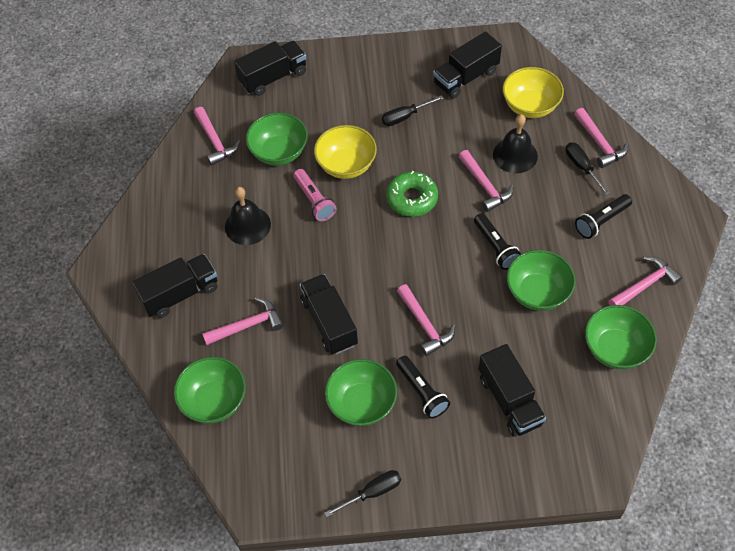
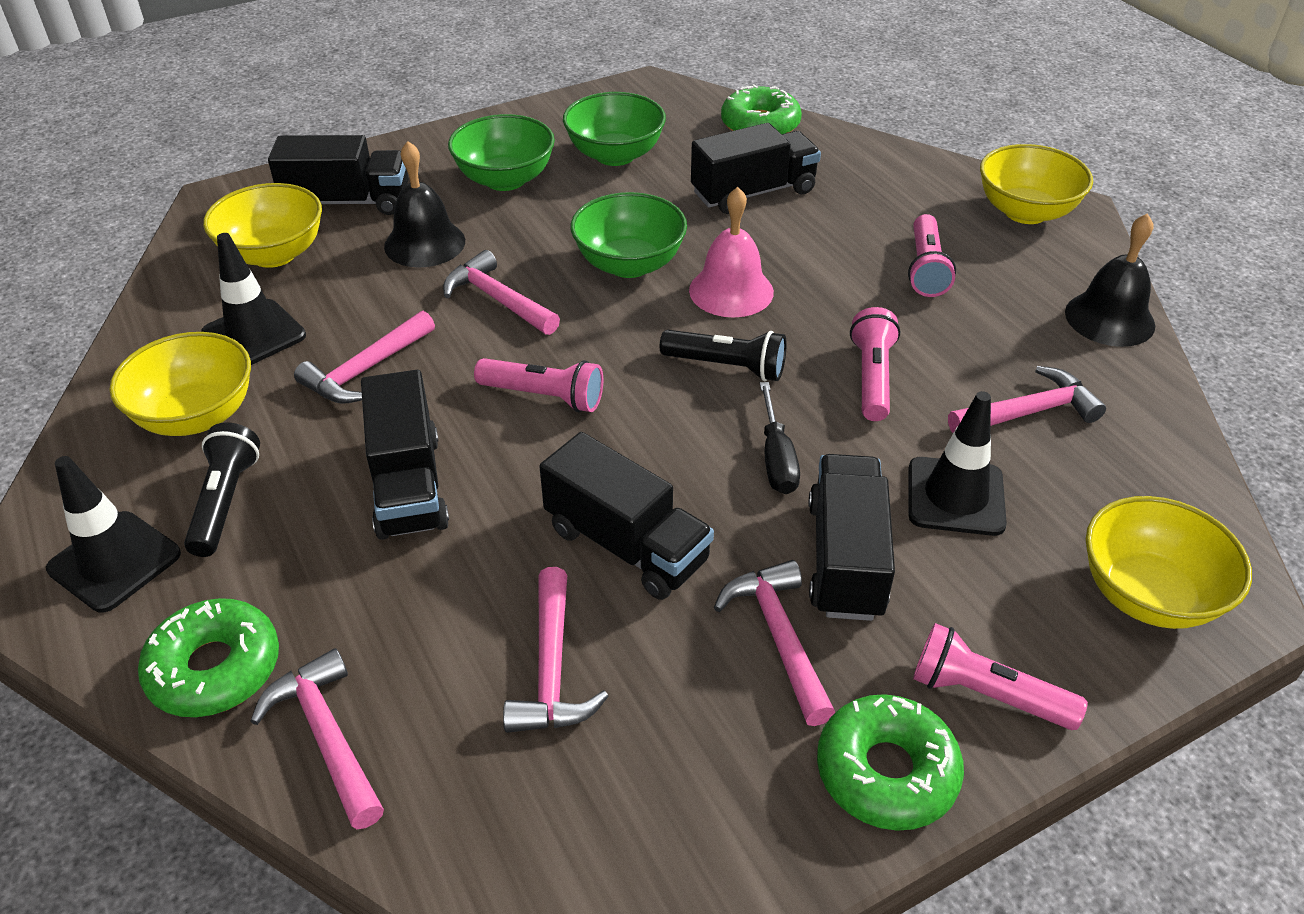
black flashlight: [396,356,450,419] [474,213,521,270] [575,194,632,239] = 3 -> [184,422,260,557] [660,330,787,381] = 2
black screwdriver: [325,470,401,517] [382,95,443,126] [566,142,610,196] = 3 -> [760,382,800,494] = 1
black traffic cone: none = 0 -> [46,456,181,613] [201,233,306,365] [908,391,1007,536] = 3
green bowl: [174,357,246,423] [246,113,308,166] [325,359,397,426] [507,250,576,311] [585,305,657,369] = 5 -> [448,114,555,191] [563,92,666,166] [571,192,687,278] = 3
green donut: [386,171,438,217] = 1 -> [138,598,279,717] [721,84,802,134] [817,694,964,831] = 3
pink bell: none = 0 -> [689,187,774,318] = 1
pink flashlight: [293,169,336,221] = 1 -> [474,358,603,412] [850,307,900,421] [908,214,956,297] [913,623,1088,730] = 4
yellow bowl: [314,125,377,179] [503,67,564,118] = 2 -> [109,332,251,436] [203,183,322,268] [980,144,1093,224] [1086,496,1252,629] = 4

